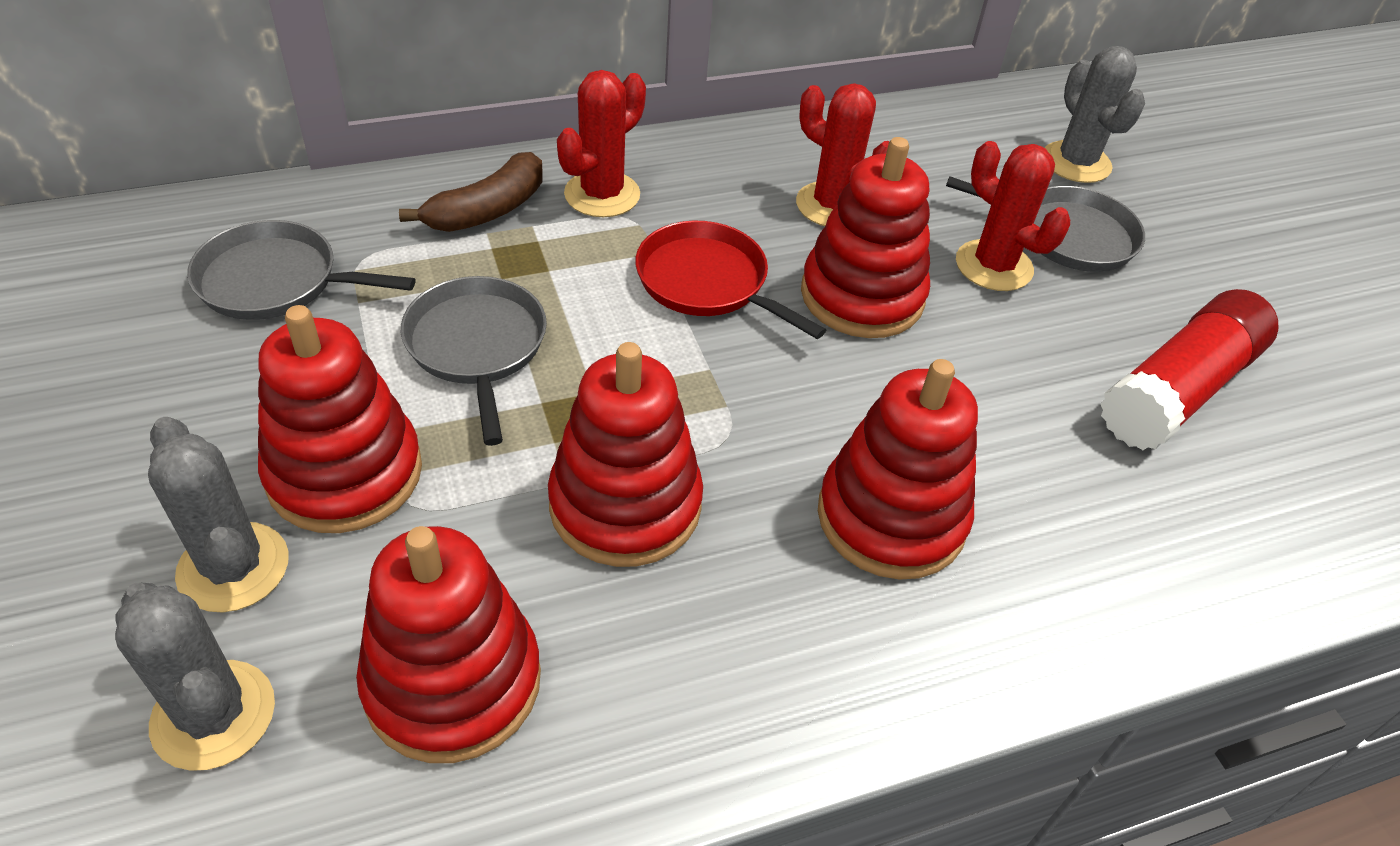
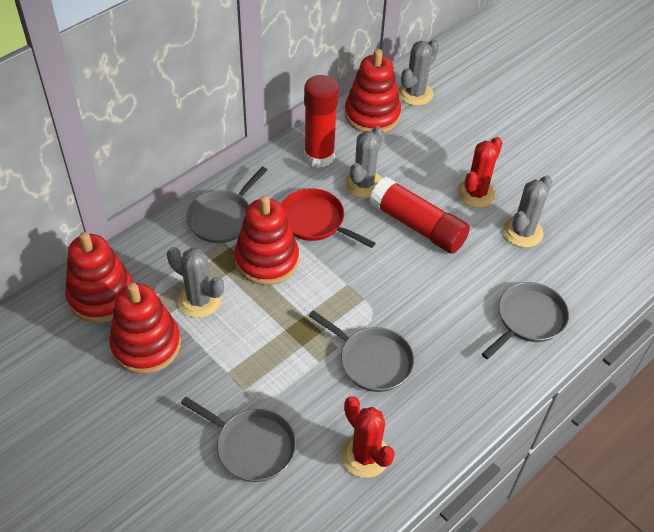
brown banana: [399,152,543,232] = 1 -> none = 0
grey cactus: [115,583,275,771] [148,417,289,612] [1045,46,1145,183] = 3 -> [167,247,224,318] [345,126,384,198] [398,39,439,106] [503,175,552,247] = 4
grey pan: [187,220,416,320] [401,276,547,446] [946,176,1145,272] = 3 -> [181,397,296,482] [186,166,267,243] [309,310,414,392] [482,282,569,359] = 4
red cactus: [557,70,646,217] [796,83,890,226] [956,141,1070,291] = 3 -> [341,396,395,478] [457,137,503,208] = 2
red glue stick: [1100,289,1278,450] = 1 -> [304,75,339,168] [369,177,470,254] = 2
red stacking toy: [258,305,422,533] [356,526,541,763] [548,342,703,567] [801,137,930,338] [818,359,978,580] = 5 -> [65,232,133,323] [109,283,181,374] [234,195,299,285] [345,49,401,133] = 4

